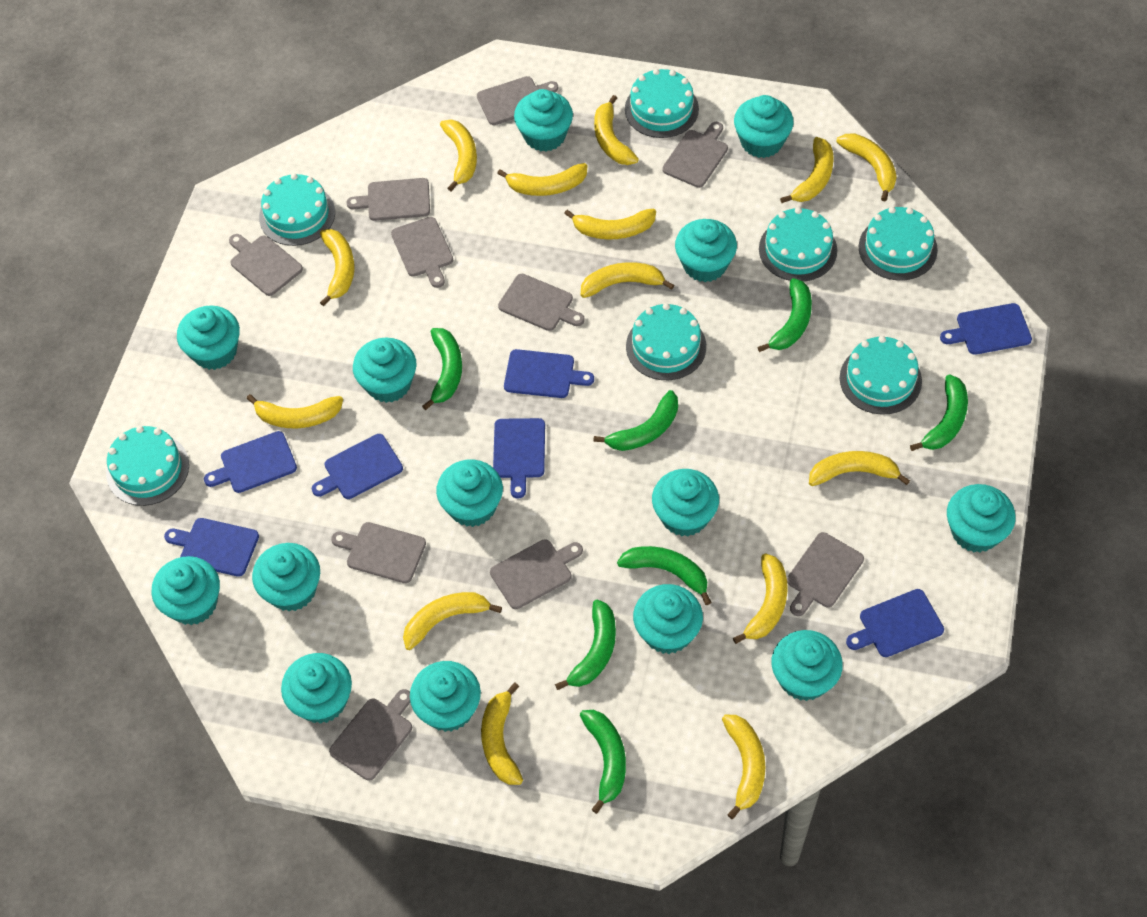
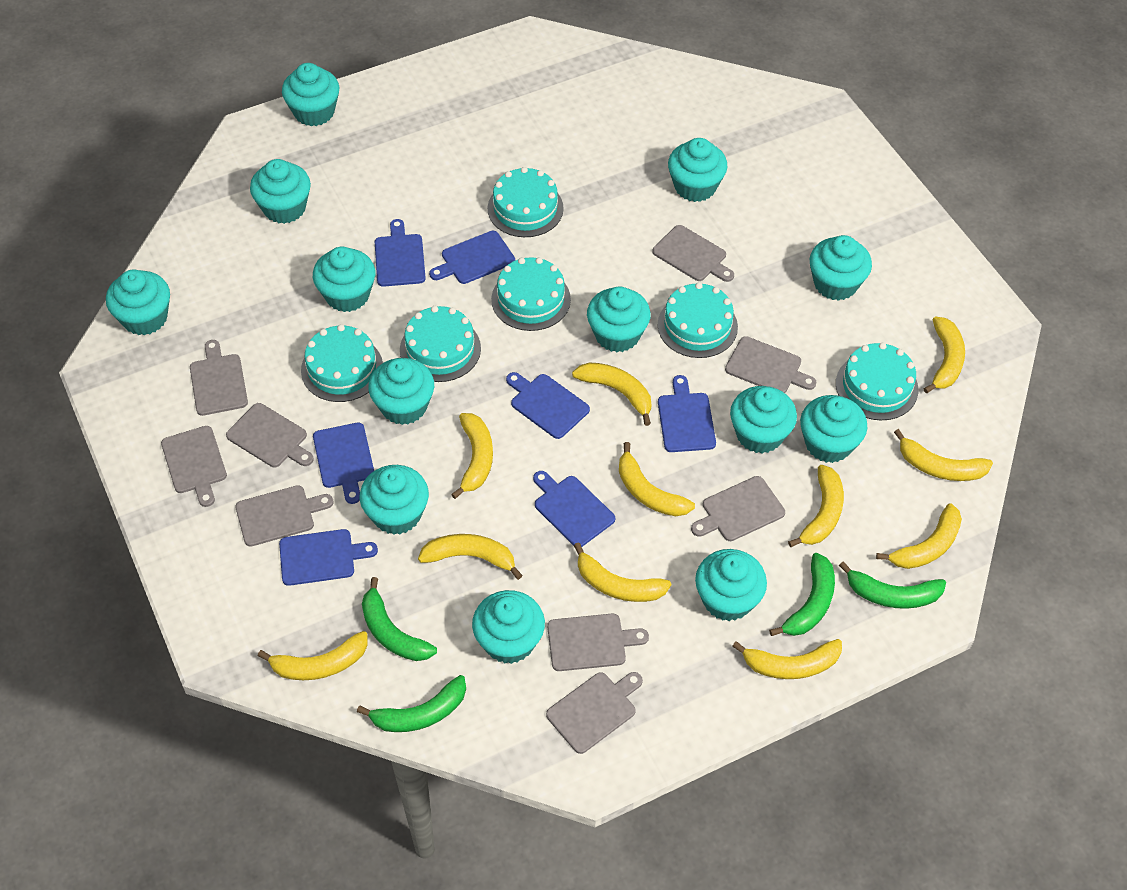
green banana: [422,328,462,410] [555,599,616,690] [580,710,626,814] [593,390,678,451] [617,546,711,605] [758,278,812,352] [910,374,968,451] = 7 -> [357,675,466,732] [362,577,437,661] [769,553,835,636] [839,561,946,609] = 4
grey cutting board: [229,234,303,296] [329,689,412,781] [331,522,426,583] [346,178,430,221] [391,217,453,288] [477,76,558,125] [490,539,583,609] [498,274,585,331] [662,122,728,188] [787,532,864,616] = 10 -> [161,426,227,507] [190,340,248,416] [226,403,314,467] [235,485,333,547] [546,672,643,754] [547,614,649,671] [652,225,734,282] [691,476,785,541] [725,336,816,393] = 9
turquoise cake: [106,426,189,506] [259,173,335,246] [625,69,699,138] [626,303,706,380] [759,207,837,281] [840,336,922,415] [859,207,938,280] = 7 -> [301,324,383,402] [400,306,481,382] [488,167,564,237] [491,257,571,331] [658,282,738,358] [836,342,918,420] = 6
turquoise cupcake: [152,556,220,625] [177,305,240,370] [252,543,320,611] [281,653,352,724] [353,337,417,403] [410,661,481,732] [436,460,503,527] [514,89,573,152] [633,584,703,654] [652,469,719,536] [675,219,737,282] [734,95,794,158] [771,630,843,701] [947,484,1016,553] = 14 -> [106,269,170,335] [250,159,311,224] [282,63,339,126] [313,247,375,312] [360,465,429,535] [368,358,434,425] [472,590,545,664] [587,286,651,352] [668,138,727,202] [695,549,767,621] [730,386,797,453] [800,395,867,463] [810,235,872,301] = 13
yellow banana: [246,394,343,428] [320,229,355,306] [403,592,502,650] [440,119,477,191] [481,683,523,785] [497,163,587,196] [564,209,656,239] [581,262,674,298] [594,95,639,165] [722,715,765,819] [733,553,788,644] [780,137,834,203] [809,451,910,486] [836,134,897,201] = 14 -> [258,631,368,680] [418,534,523,580] [451,413,493,499] [572,362,651,426] [574,542,671,602] [619,442,695,516] [732,639,842,679] [788,465,844,547] [876,503,962,569] [894,429,993,481] [924,317,965,393] = 11

